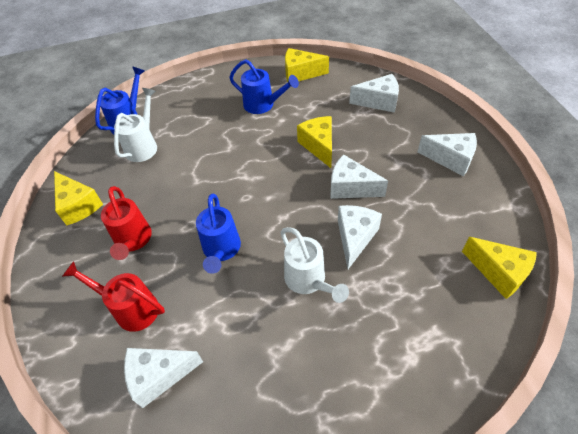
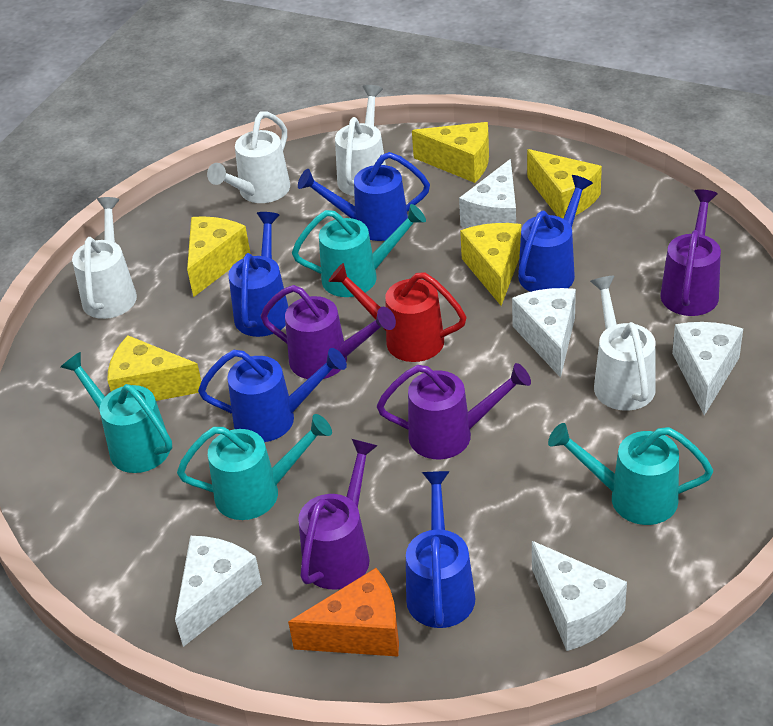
blue watering can: [95,66,145,134] [196,194,241,274] [229,59,299,114] = 3 -> [198,348,347,442] [228,212,288,337] [298,152,430,241] [406,471,475,628] [518,175,593,292] = 5
orange cheese: none = 0 -> [288,568,399,657] = 1
purple watering can: none = 0 -> [261,285,396,379] [298,439,378,589] [377,363,531,459] [660,189,721,316] = 4
red watering can: [62,261,165,332] [101,186,152,260] = 2 -> [328,263,467,362] = 1
turquoise watering can: none = 0 -> [61,352,172,473] [177,414,332,520] [292,204,426,297] [548,423,713,525] = 4
white watering can: [114,88,157,162] [280,227,349,303] = 2 -> [72,197,137,319] [207,111,290,203] [335,85,386,196] [590,276,656,411] = 4
yellow cheese: [54,171,103,225] [285,48,329,82] [297,116,332,168] [462,237,537,299] = 4 -> [108,335,201,401] [187,216,251,297] [412,122,489,183] [460,223,521,306] [527,149,602,218] = 5

